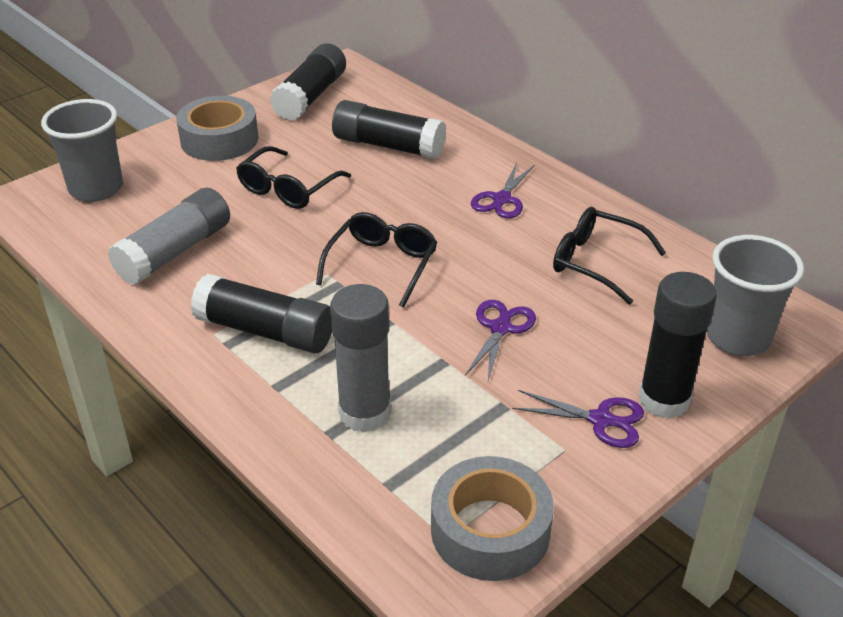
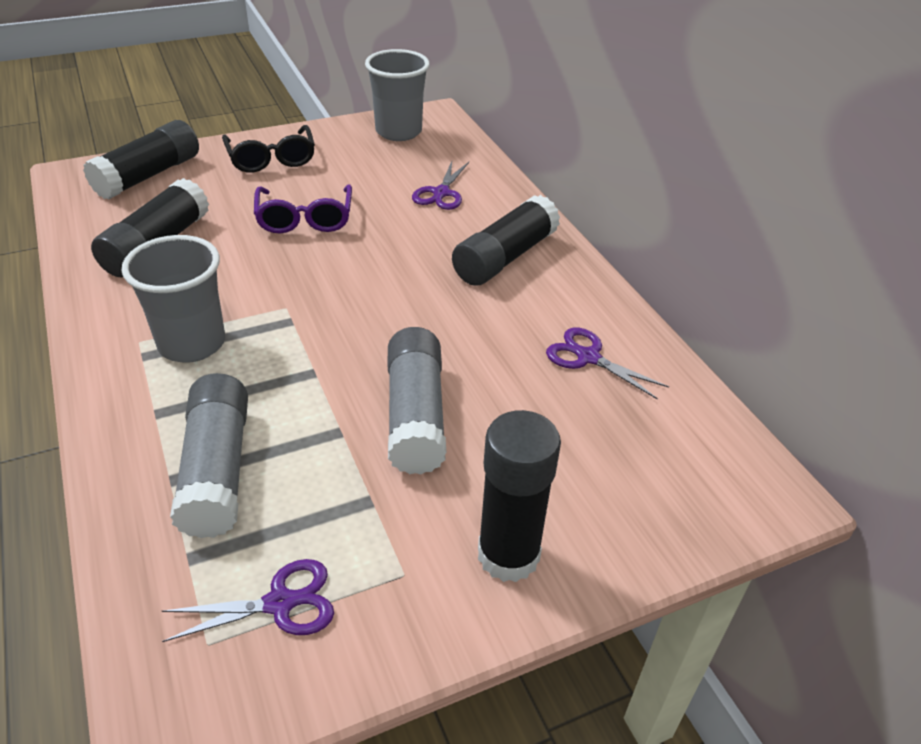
black glasses: [236,146,351,209] [316,212,438,307] [553,207,666,305] = 3 -> [222,125,315,173] = 1
grey tape: [176,96,258,161] [431,456,554,581] = 2 -> none = 0
purple glasses: none = 0 -> [254,184,352,233] = 1

